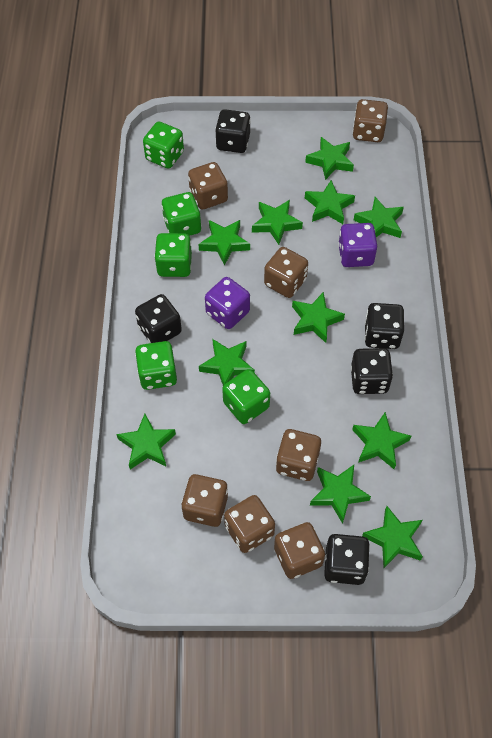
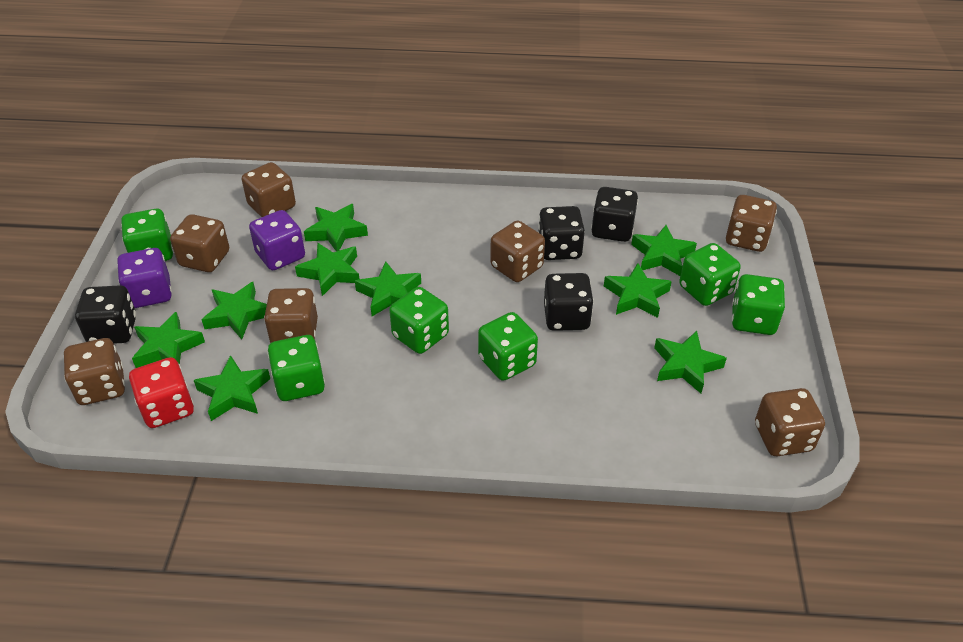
black dice: [135,294,182,343] [215,109,251,153] [324,534,370,585] [350,348,393,394] [364,303,404,349] = 5 -> [75,285,136,344] [538,206,585,260] [544,273,594,331] [591,187,638,242] = 4
green dice: [135,341,177,390] [143,122,184,169] [154,233,192,277] [162,192,201,236] [222,369,270,424] = 5 -> [121,209,173,261] [268,335,325,401] [389,287,449,354] [478,312,538,381] [679,243,741,306] [732,274,785,335] = 6
green star: [116,414,176,470] [198,220,250,266] [199,339,255,386] [252,200,303,245] [292,292,345,343] [305,137,354,180] [305,180,355,224] [310,465,371,524] [352,412,411,469] [354,197,404,238] [362,506,423,568] = 11 -> [132,312,205,368] [194,355,270,421] [201,282,267,340] [295,243,359,296] [304,204,368,252] [355,261,421,316] [604,263,672,318] [631,225,697,276] [654,331,727,393] = 9
red dice: none = 0 -> [129,357,194,428] = 1

